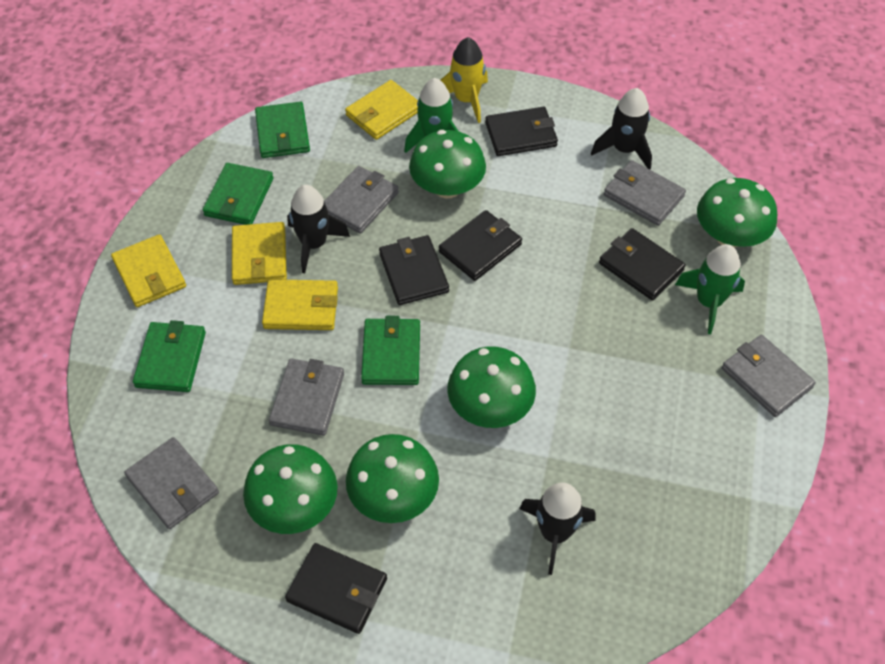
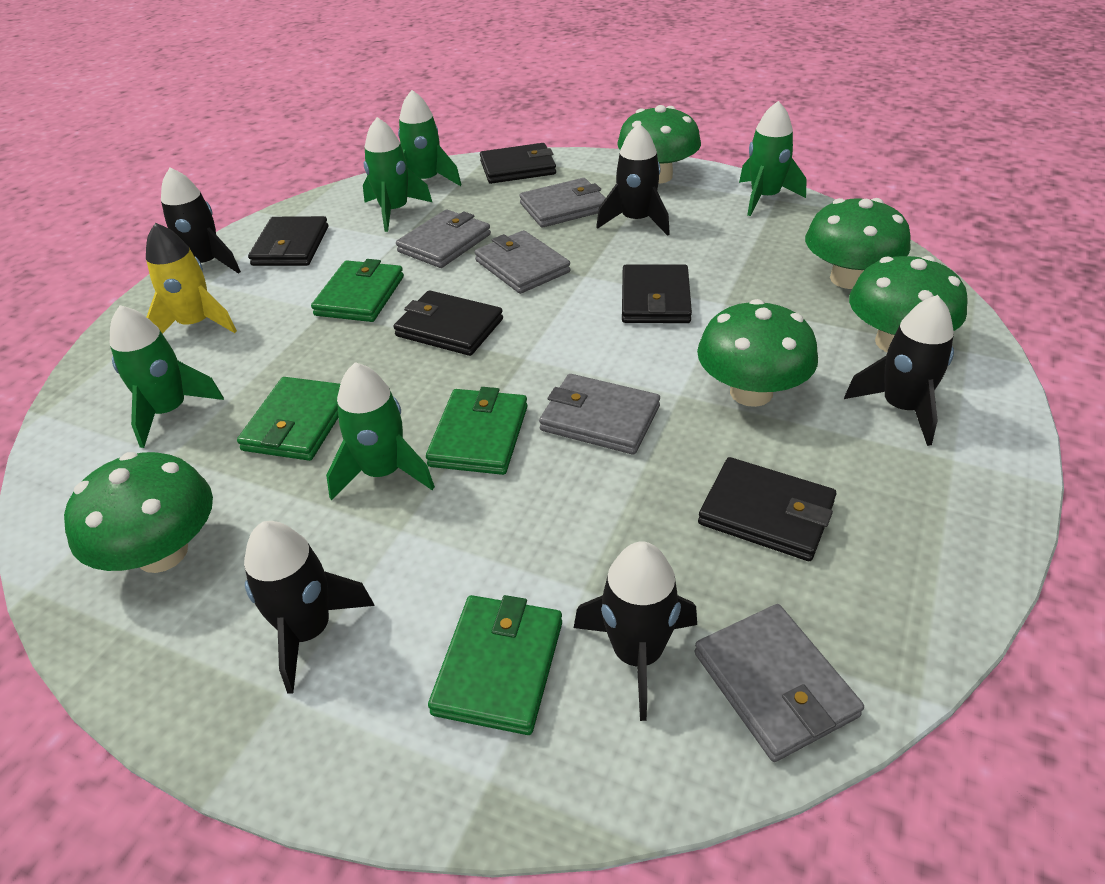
black rocket: [287,185,350,273] [519,483,596,575] [591,88,652,169] = 3 -> [161,167,241,274] [244,521,375,694] [574,541,697,721] [596,123,670,236] [844,295,954,446] = 5
green rocket: [404,78,458,153] [675,244,745,334] = 2 -> [110,305,224,448] [326,362,435,500] [363,117,432,232] [398,90,461,186] [739,101,807,216] = 5
yellow wallet: [111,234,186,307] [232,222,287,285] [262,279,338,330] [345,80,418,140] = 4 -> none = 0

